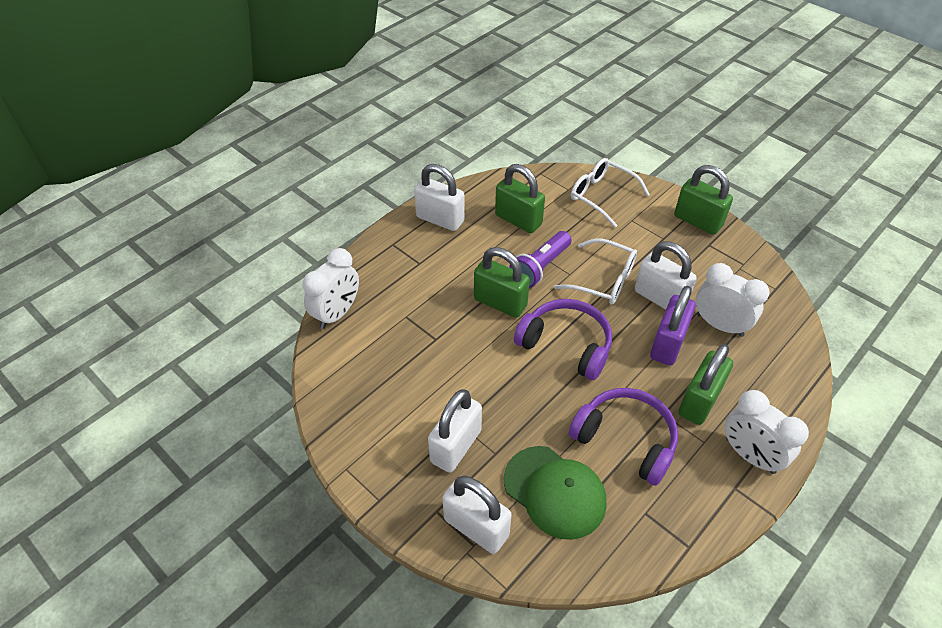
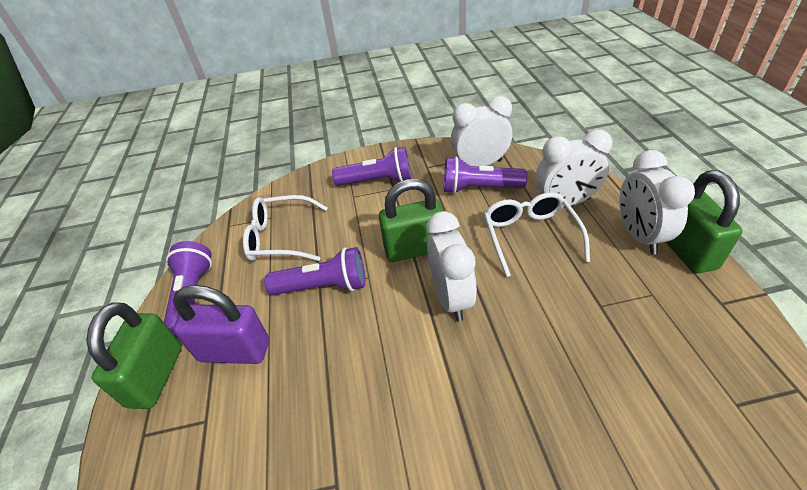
green cap: [504,446,607,540] = 1 -> none = 0
green padlock: [474,247,530,318] [495,164,545,233] [674,165,733,235] [678,344,733,425] = 4 -> [86,302,182,409] [379,179,443,262] [667,170,743,273] = 3
purple flashlight: [509,231,571,288] = 1 -> [164,241,212,338] [264,247,365,295] [332,147,411,186] [444,156,528,194] = 4
purple headphones: [514,299,612,380] [569,388,678,486] = 2 -> none = 0
white clock: [302,248,359,329] [696,263,770,337] [724,390,809,474] = 3 -> [427,211,477,321] [451,96,512,167] [536,129,612,206] [619,150,695,254] = 4
white padlock: [414,164,465,231] [428,389,482,473] [443,476,512,554] [635,242,697,310] = 4 -> none = 0

